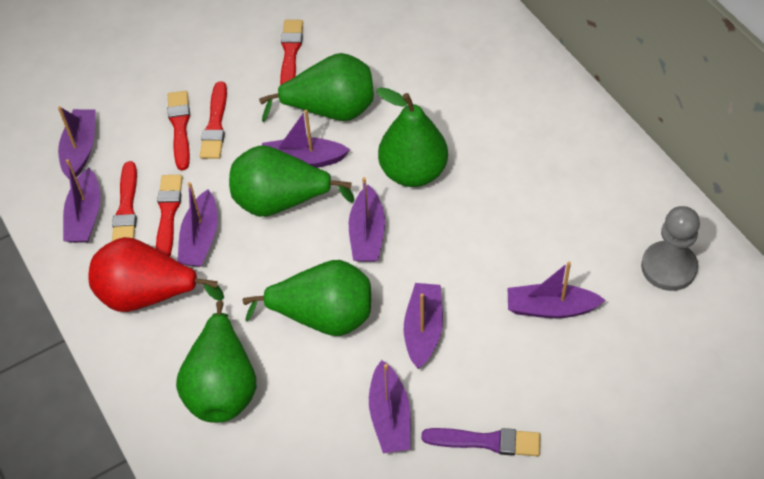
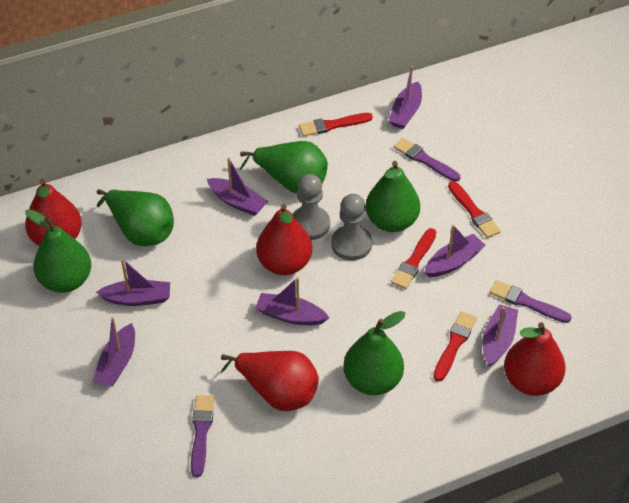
grey pawn: [641,206,700,291] = 1 -> [292,174,330,240] [331,194,372,260] = 2
purple boat: [58,107,95,179] [63,159,100,243] [178,182,218,267] [262,110,350,168] [349,177,385,262] [369,360,410,453] [404,283,443,369] [508,262,606,318] = 8 -> [93,317,135,387] [96,258,170,306] [207,157,268,216] [255,277,330,325] [389,66,422,129] [424,225,486,277] [482,304,518,366] = 7
purple brush: [421,428,541,456] = 1 -> [191,395,214,477] [394,138,460,182] [489,280,572,323] = 3
red brush: [112,161,137,241] [156,175,183,257] [168,91,190,170] [200,81,227,159] [280,20,303,85] = 5 -> [299,113,373,136] [391,228,436,289] [433,311,477,382] [448,181,501,238] = 4
red pear: [89,237,224,312] = 1 -> [25,179,82,246] [220,351,319,411] [256,204,312,275] [504,322,566,396] = 4

